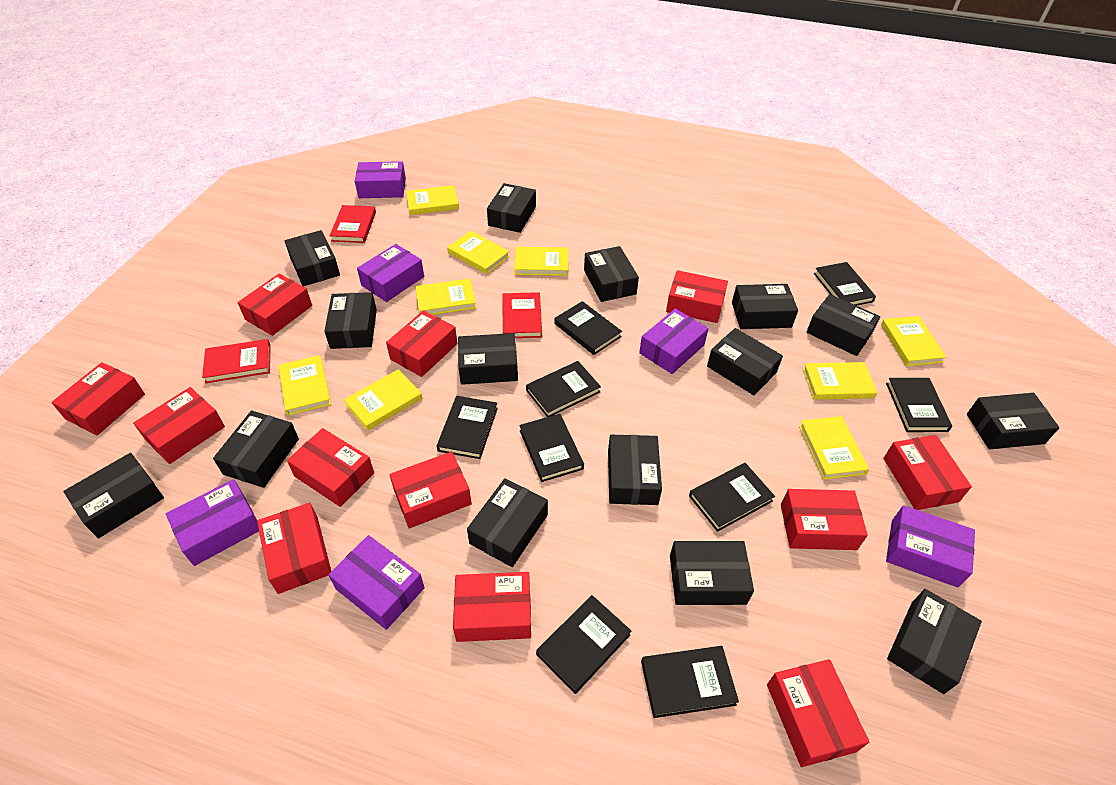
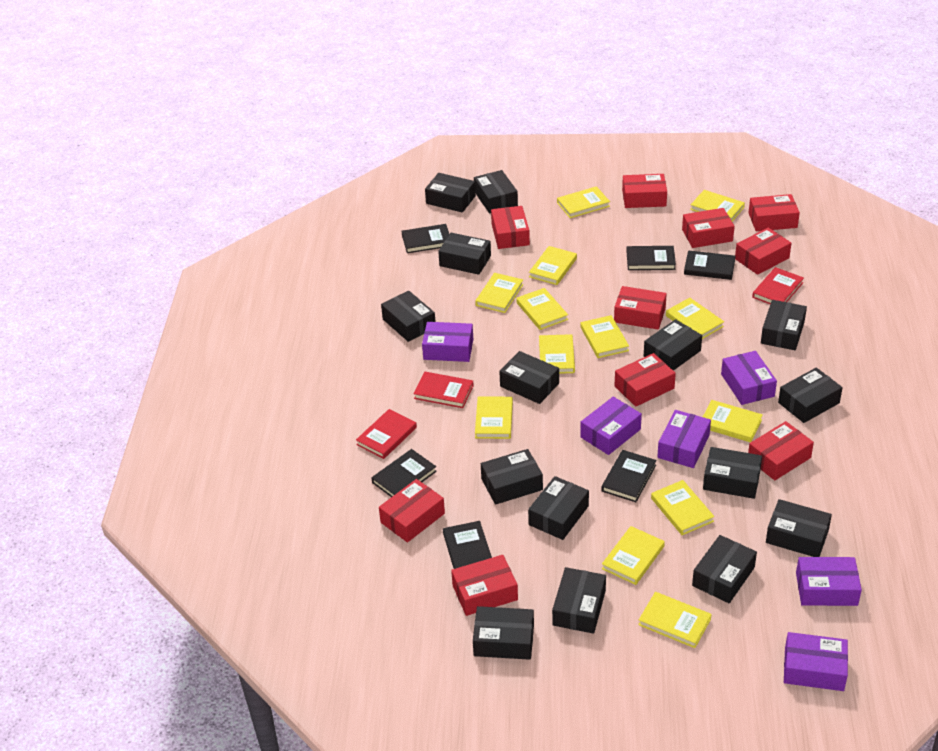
black book: [437,396,498,459] [519,414,584,482] [526,361,601,417] [536,595,631,694] [554,301,622,355] [641,646,739,718] [689,463,775,532] [814,262,876,306] [886,378,952,432] = 9 -> [372,449,437,497] [402,224,449,253] [443,521,492,569] [601,450,657,502] [626,246,676,270] [684,250,736,280] = 6
red box: [51,362,145,436] [133,387,225,464] [238,274,312,336] [257,503,331,594] [287,428,374,507] [386,310,458,377] [389,452,472,529] [453,572,531,642] [666,270,728,323] [767,659,869,767] [781,489,868,550] [883,435,972,510] = 12 -> [379,479,445,542] [451,555,518,616] [491,206,530,249] [614,286,667,330] [615,353,676,407] [622,174,667,208] [682,208,735,248] [735,228,791,275] [748,194,800,231] [748,421,814,480] = 10
yellow book: [278,355,331,416] [344,369,422,431] [406,185,459,215] [415,279,476,315] [447,231,510,274] [514,247,568,276] [799,416,869,480] [803,362,878,400] [881,316,946,366] = 9 -> [475,273,523,313] [475,396,513,439] [516,288,568,330] [529,246,577,285] [539,334,575,374] [557,186,610,218] [581,315,629,358] [602,526,665,585] [638,592,712,648] [651,480,714,535] [666,298,724,339] [690,190,745,222] [703,400,763,442] = 13

